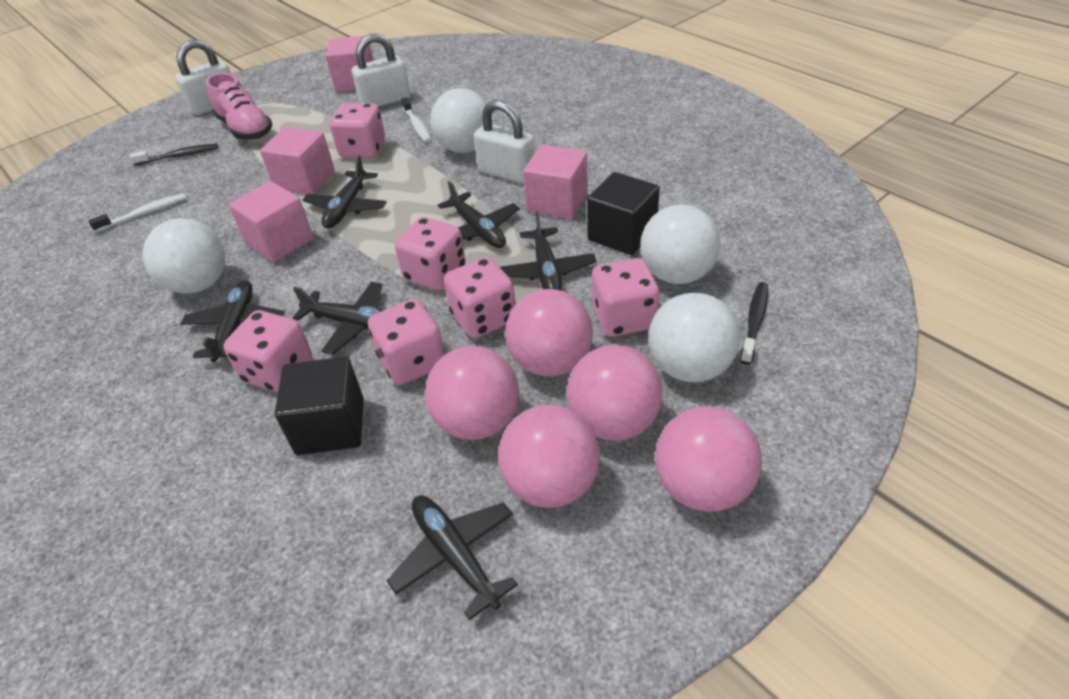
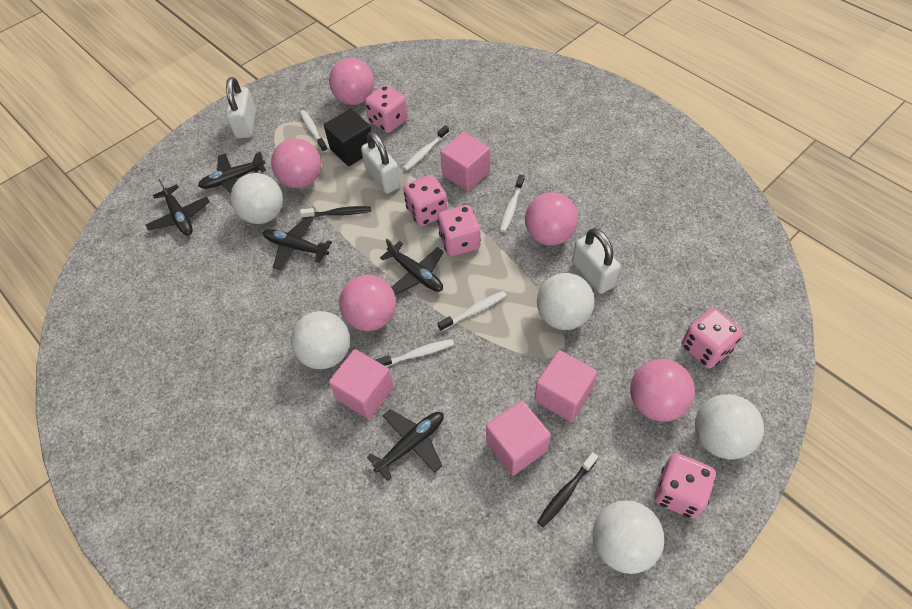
black cube: [275,356,364,455] [587,172,660,255] = 2 -> [324,109,372,166] = 1
black plane: [180,280,285,362] [293,282,383,355] [303,155,387,229] [387,495,518,620] [438,181,520,248] [500,211,597,290] = 6 -> [146,179,210,235] [198,151,266,194] [263,217,332,270] [367,410,444,481] [380,238,444,295] = 5
pink dice: [223,310,312,393] [330,103,385,158] [368,299,445,385] [395,217,466,291] [444,257,516,338] [592,258,660,337] = 6 -> [365,85,408,133] [404,175,448,226] [438,205,481,256] [654,453,716,518] [682,308,743,368] = 5
pink shoe: [206,73,273,140] = 1 -> none = 0
white ball: [143,218,225,294] [431,88,492,153] [640,205,721,284] [648,293,740,382] = 4 -> [230,173,283,224] [291,311,350,369] [537,273,595,330] [593,500,664,574] [695,394,764,459] = 5
white toothbrush: [89,193,186,232] [401,97,432,143] = 2 -> [300,110,328,152] [375,339,454,367] [403,125,449,171] [438,291,507,332] [500,175,525,232] = 5

